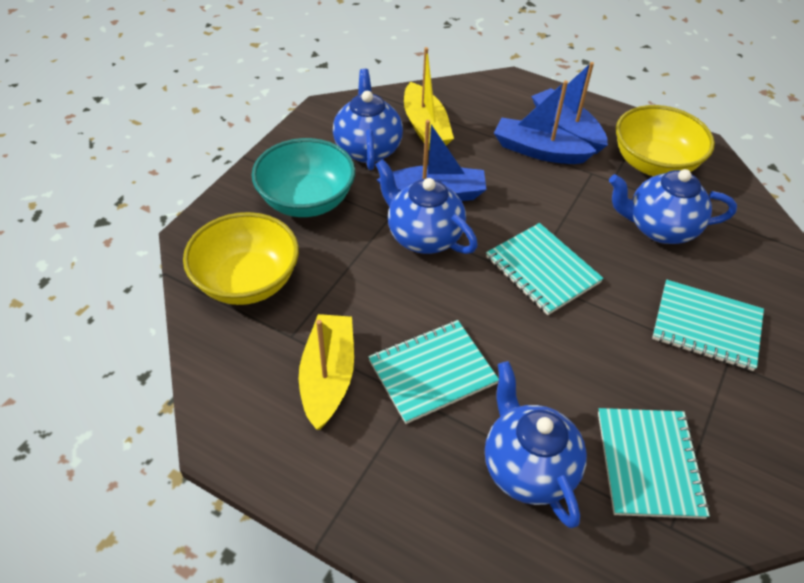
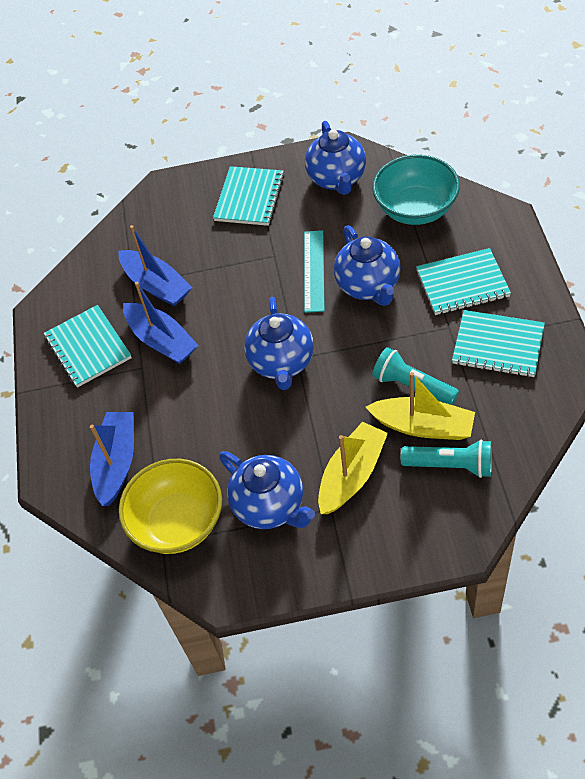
turquoise flashlight: none = 0 -> [372,347,459,405] [401,440,492,478] = 2
turquoise ruler: none = 0 -> [304,230,325,313] = 1
yellow bowl: [183,212,299,305] [616,105,715,176] = 2 -> [119,459,222,554] = 1

